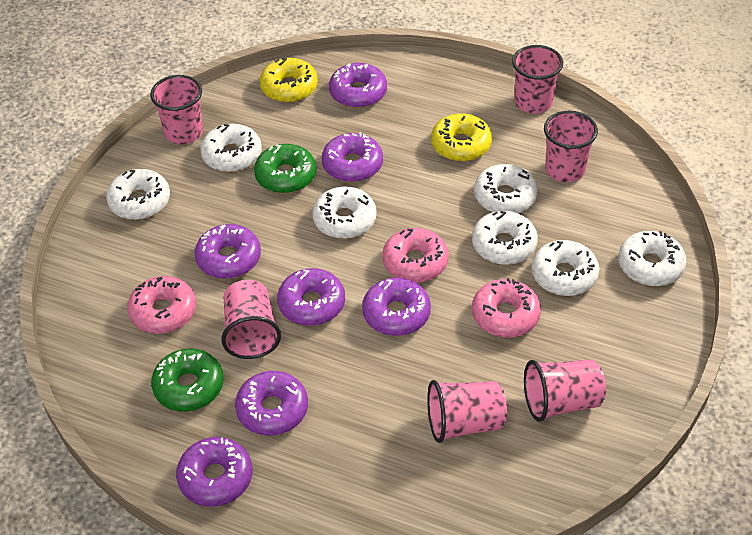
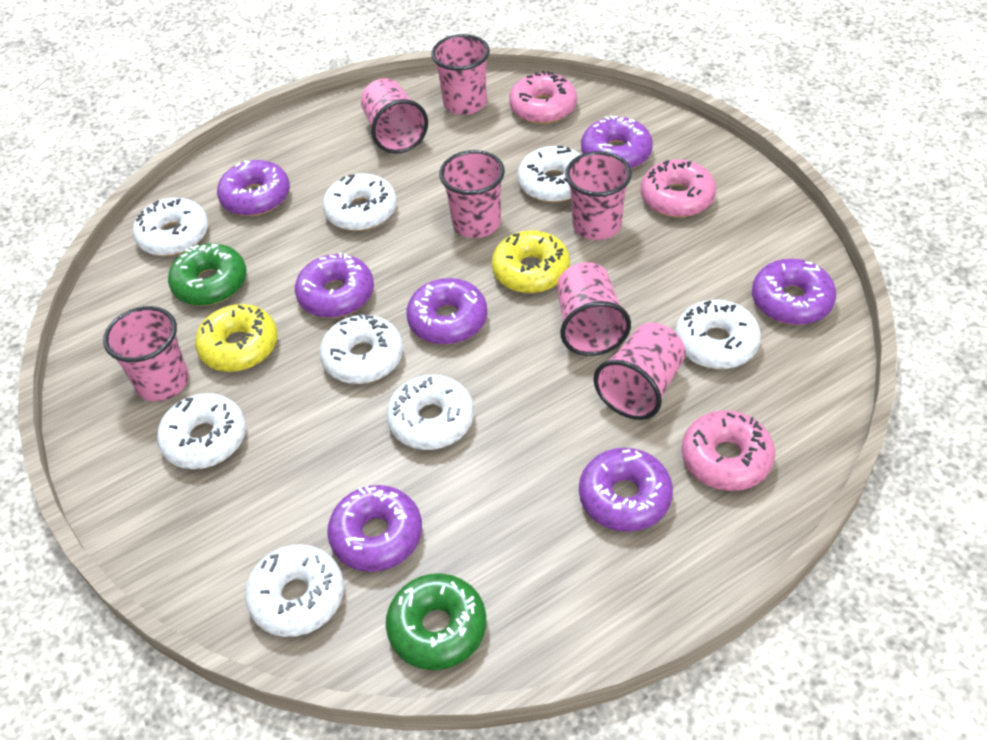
pink cup: [150,75,203,144] [221,280,281,359] [427,380,507,443] [512,45,563,114] [524,360,606,422] [544,111,598,182] = 6 -> [103,306,189,401] [361,78,428,154] [431,34,490,115] [439,150,505,238] [557,262,631,356] [565,151,632,240] [593,323,686,420] = 7
white donut: [106,169,170,220] [200,124,262,172] [312,187,376,239] [472,211,538,265] [474,164,538,213] [532,240,599,296] [618,231,686,286] = 7 -> [133,198,208,256] [157,393,246,469] [245,544,344,637] [320,313,403,384] [323,173,397,231] [386,375,474,450] [517,146,581,202] [675,299,761,369] = 8

